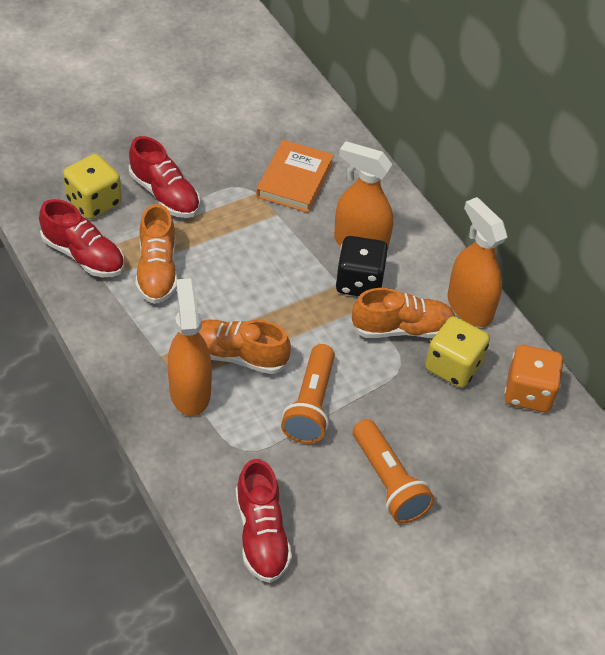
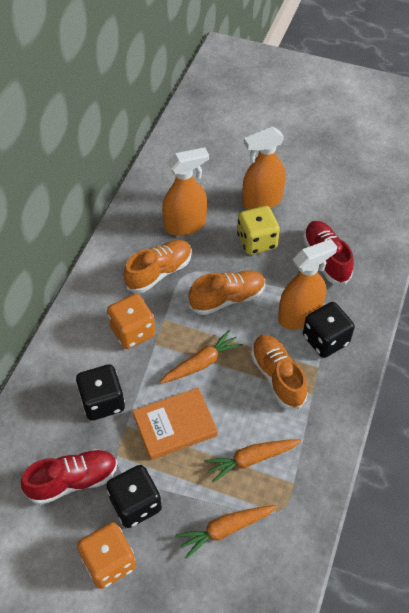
black dice: [336,236,388,296] = 1 -> [76,364,125,421] [106,465,162,528] [303,302,355,358] = 3
orange carrot: none = 0 -> [160,329,243,384] [175,505,276,559] [204,439,301,483] = 3
orange dice: [504,345,563,412] = 1 -> [77,522,136,589] [107,294,156,349] = 2
orange flashlight: [281,344,335,444] [353,419,434,524] = 2 -> none = 0
red shoe: [39,199,124,277] [129,136,200,218] [235,459,292,583] = 3 -> [21,449,117,505] [303,221,354,285] = 2
yellow dice: [63,154,122,219] [425,316,490,388] = 2 -> [237,206,280,255] = 1

